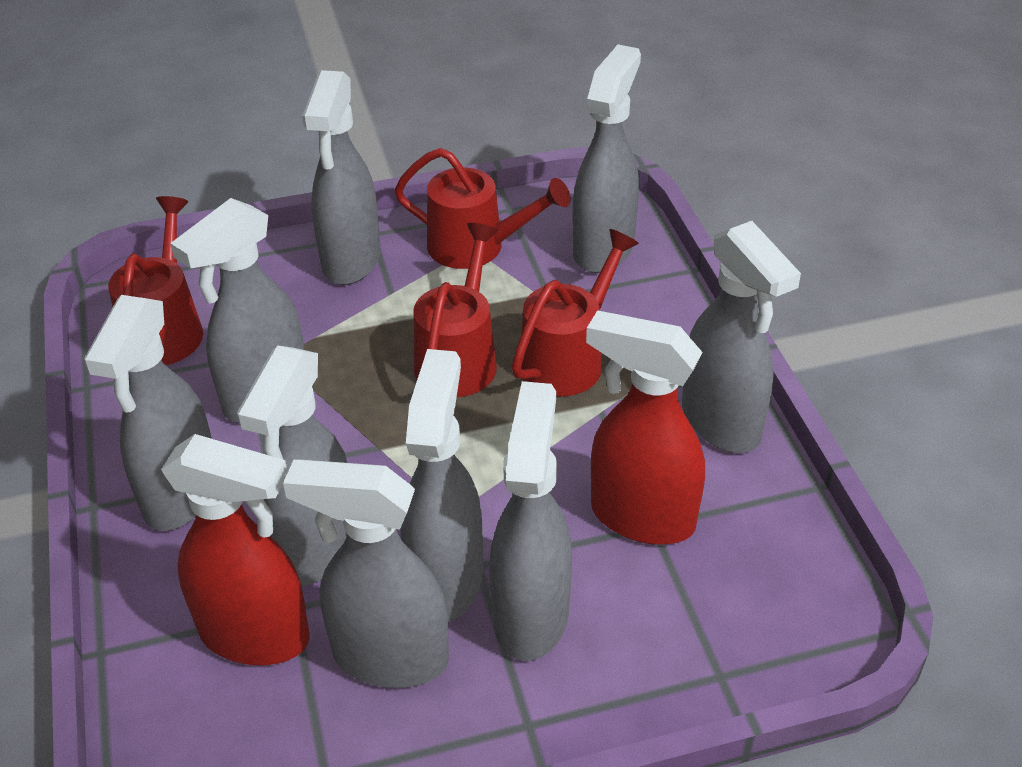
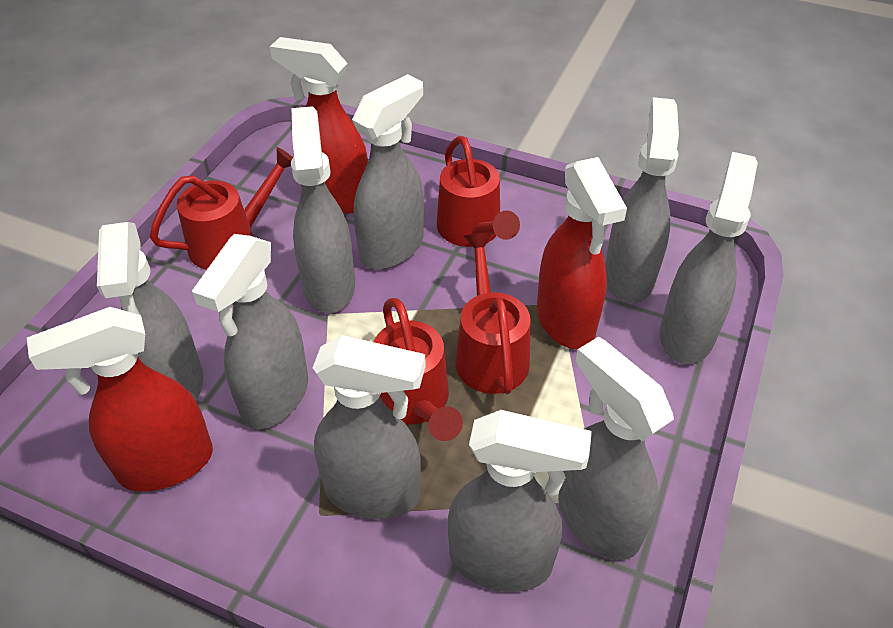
red spray bottle: [161,434,310,665] [586,310,705,545] = 2 -> [27,307,213,491] [270,37,368,214] [537,157,627,349] = 3

